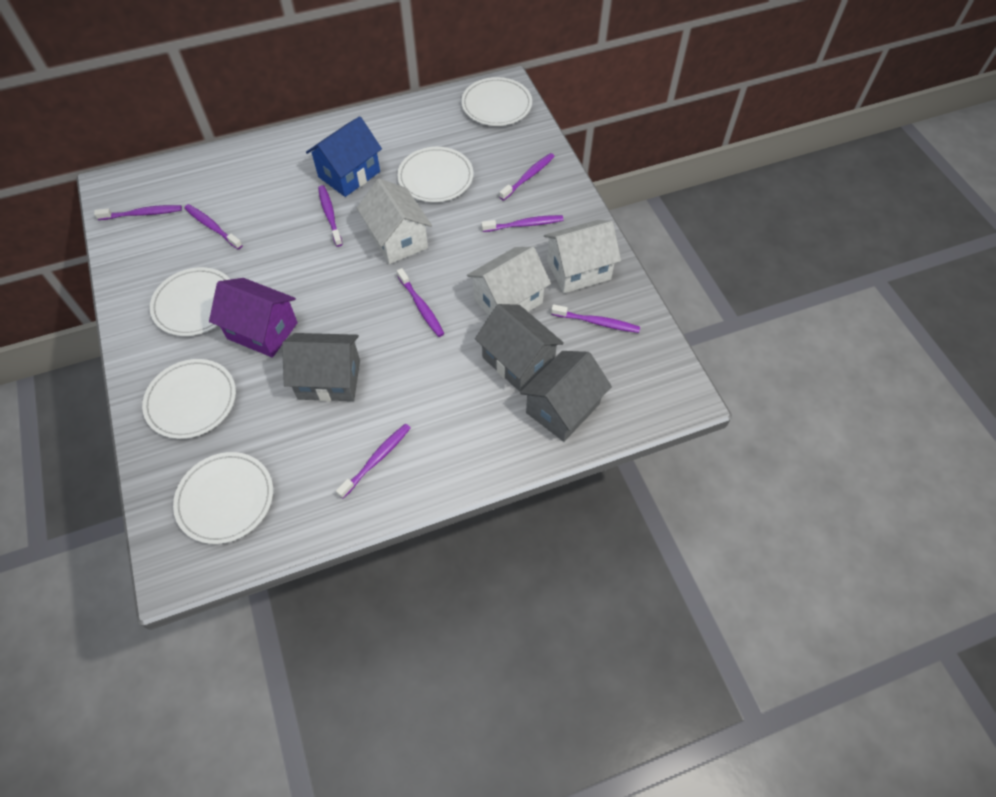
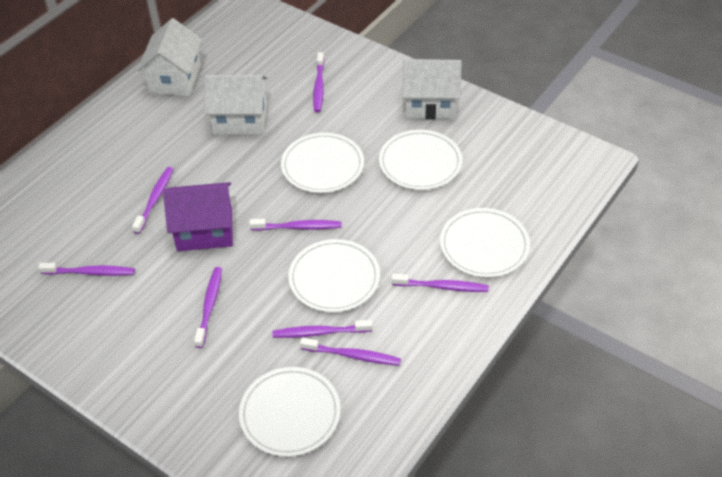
blue house: [306,116,382,197] = 1 -> none = 0
grey house: [282,333,360,402] [475,304,564,392] [520,351,612,442] = 3 -> none = 0

